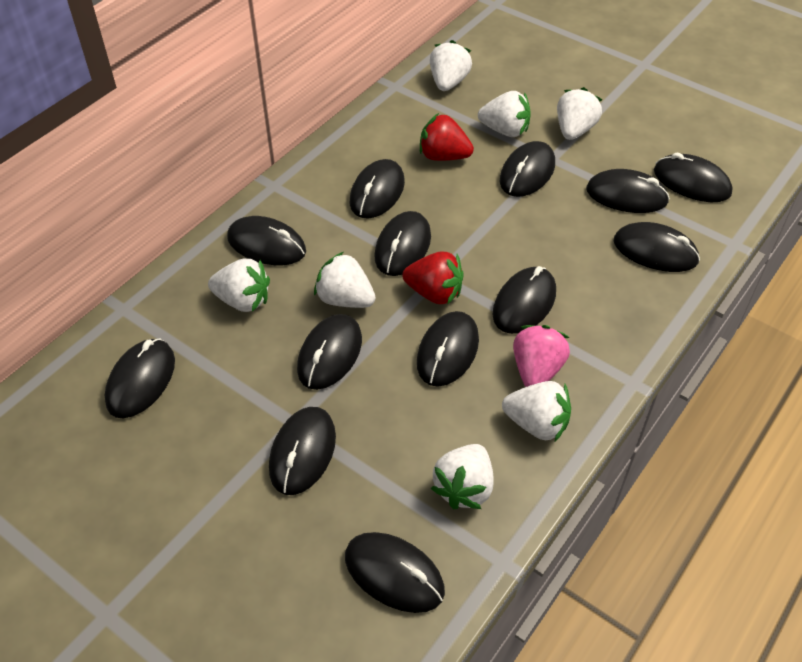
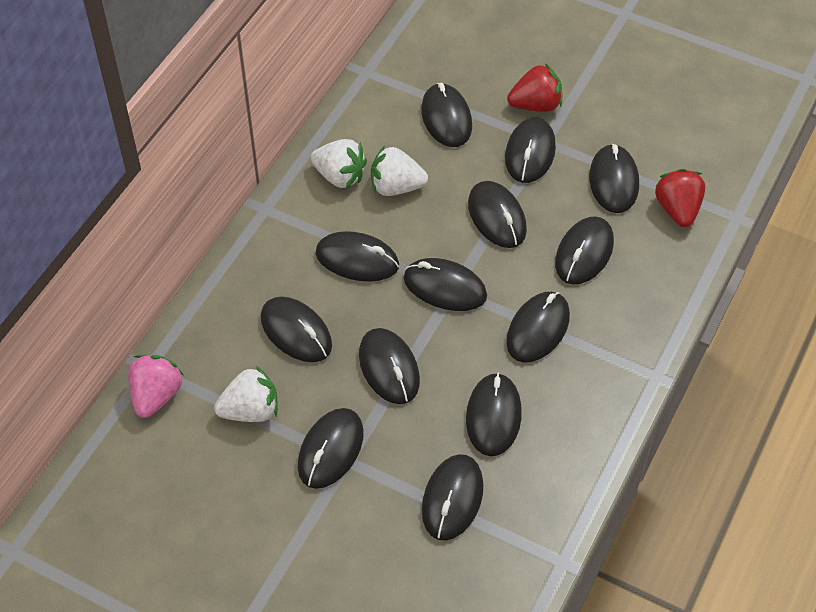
white strawberry: [208,259,270,312] [314,252,376,308] [430,40,472,91] [431,444,494,509] [478,91,531,137] [502,381,571,441] [557,87,602,140] = 7 -> [214,366,278,422] [310,139,367,189] [371,145,428,196] = 3

